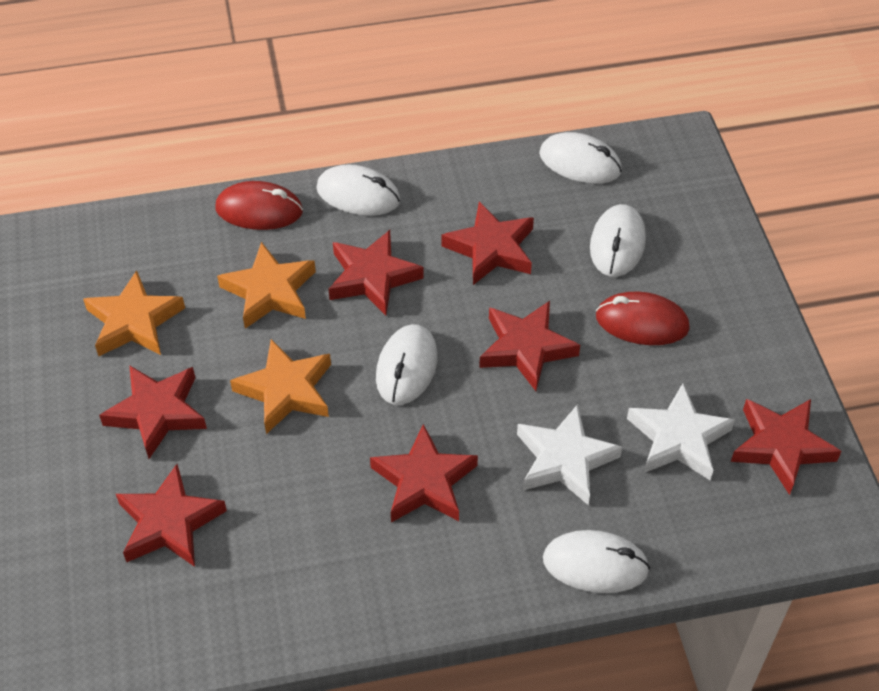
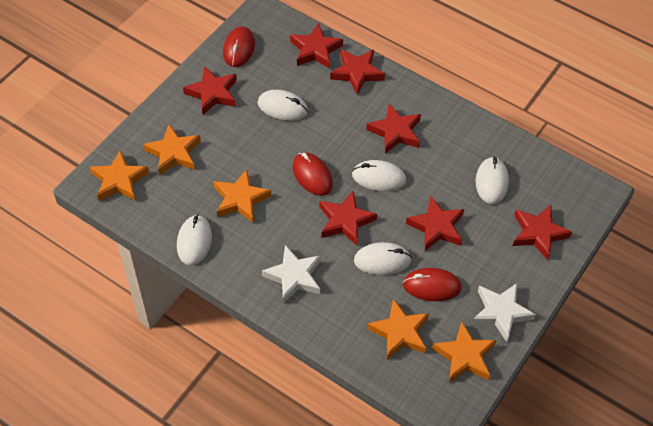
orange star: [83,270,185,356] [217,242,316,329] [230,339,331,434] = 3 -> [90,150,149,201] [143,124,201,176] [213,169,271,223] [367,299,429,360] [432,322,497,382] = 5
red mouse: [216,181,303,230] [596,292,690,345] = 2 -> [223,26,255,67] [292,153,333,196] [403,268,462,301] = 3

